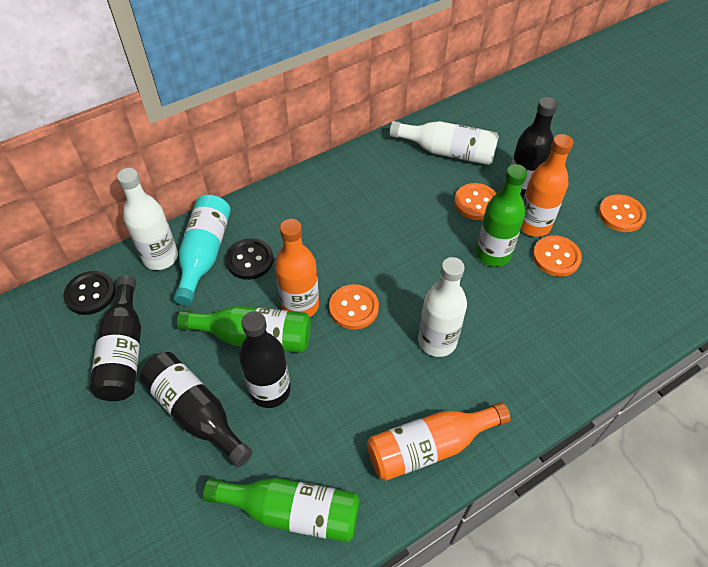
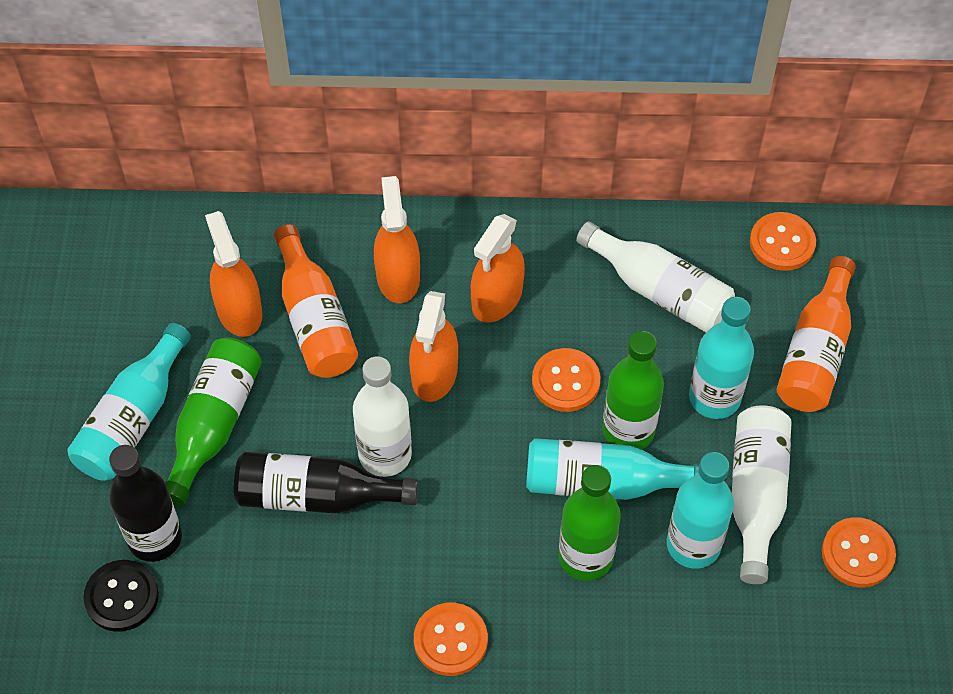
black bottle: [89,276,141,401] [139,352,252,467] [239,311,291,408] [511,97,558,199] = 4 -> [109,445,182,562] [234,452,418,513] = 2
black button: [64,271,116,315] [225,238,274,280] = 2 -> [83,560,159,632] = 1
orange bottle: [275,219,319,317] [367,402,511,481] [521,134,573,237] = 3 -> [274,224,358,378] [777,256,856,412] = 2
orange spray bottle: none = 0 -> [205,211,262,337] [374,176,420,303] [409,291,458,402] [471,214,525,323] = 4
turquoise bottle: [174,195,231,306] = 1 -> [67,323,191,481] [526,438,699,500] [667,452,734,569] [689,297,754,419] = 4

